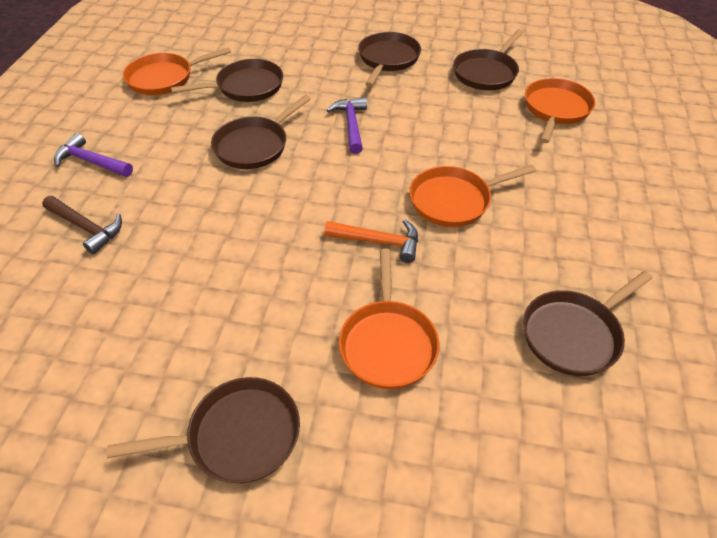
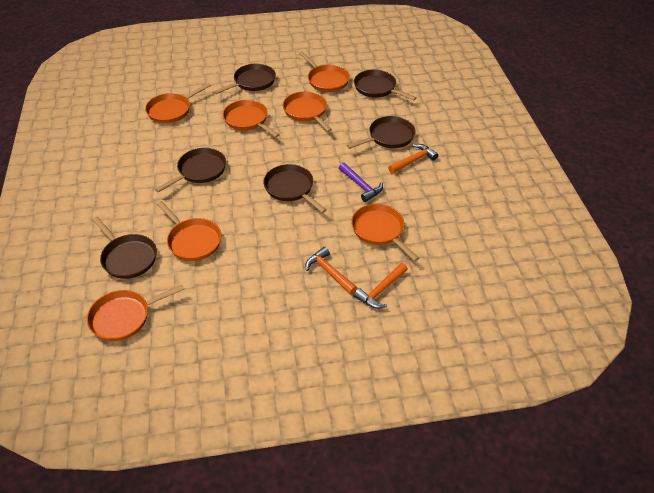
brown hammer: [42,196,122,255] = 1 -> none = 0
orange hammer: [324,220,418,263] = 1 -> [305,247,357,295] [354,263,408,309] [388,144,438,174] = 3
orange pan: [123,47,231,95] [339,249,439,389] [409,165,536,227] [525,78,596,143] = 4 -> [87,285,185,341] [145,83,211,123] [157,201,222,261] [223,100,280,137] [283,91,332,132] [299,51,350,92] [351,204,419,261] = 7
purple hammer: [54,133,133,177] [327,97,367,154] = 2 -> [339,163,383,202] = 1

